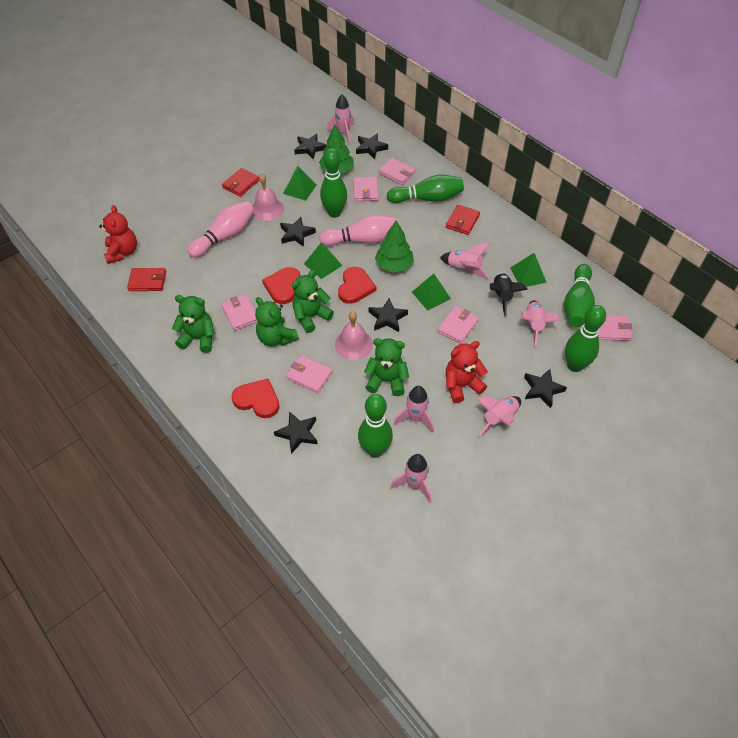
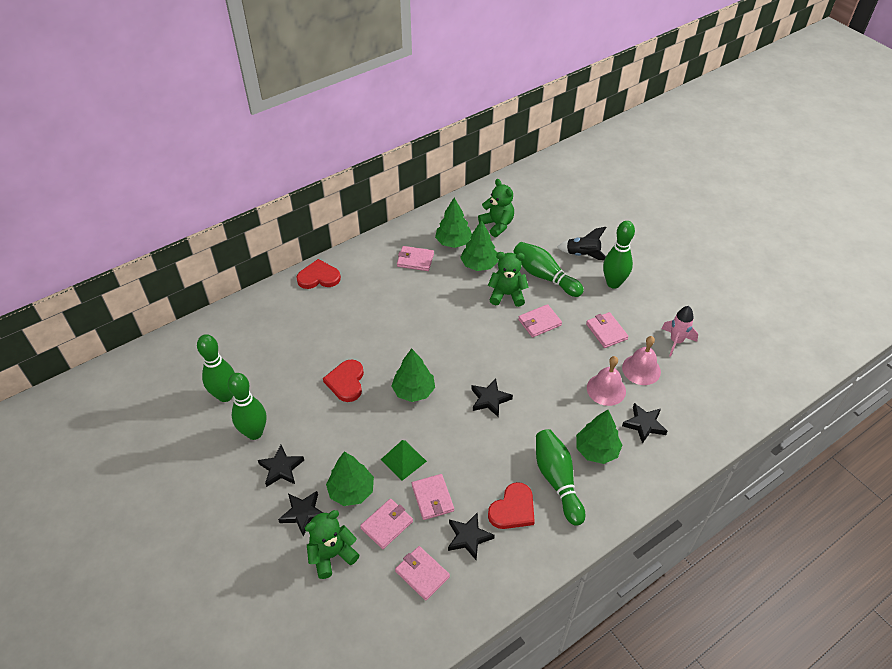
black star: [274,411,318,454] [280,217,316,247] [294,134,327,159] [356,133,388,159] [368,298,408,332] [524,369,567,408] = 6 -> [258,445,304,487] [278,491,323,536] [448,513,495,560] [471,379,513,417] [622,403,668,444] = 5
green pyramid: [283,166,317,201] [304,242,343,279] [412,273,451,311] [510,253,547,287] = 4 -> [381,440,427,481] = 1
green teddy bear: [172,295,215,353] [255,297,299,346] [292,270,334,333] [364,338,409,396] = 4 -> [305,510,359,579] [478,179,514,237] [488,252,529,307] = 3
green tree: [319,124,354,173] [375,220,414,272] = 2 -> [326,452,374,506] [392,348,435,402] [435,198,472,248] [460,220,498,271] [576,410,622,464] = 5
pink bowling pin: [188,201,254,258] [319,215,399,246] = 2 -> none = 0
pink rocket: [327,95,355,143] [391,454,431,503] [394,386,434,433] [440,243,490,279] [476,396,521,437] [521,300,560,347] = 6 -> [661,306,698,357] = 1
red teddy bear: [99,205,137,264] [446,341,488,403] = 2 -> none = 0
red wallet: [127,268,166,291] [222,168,260,197] [446,205,480,235] = 3 -> none = 0

